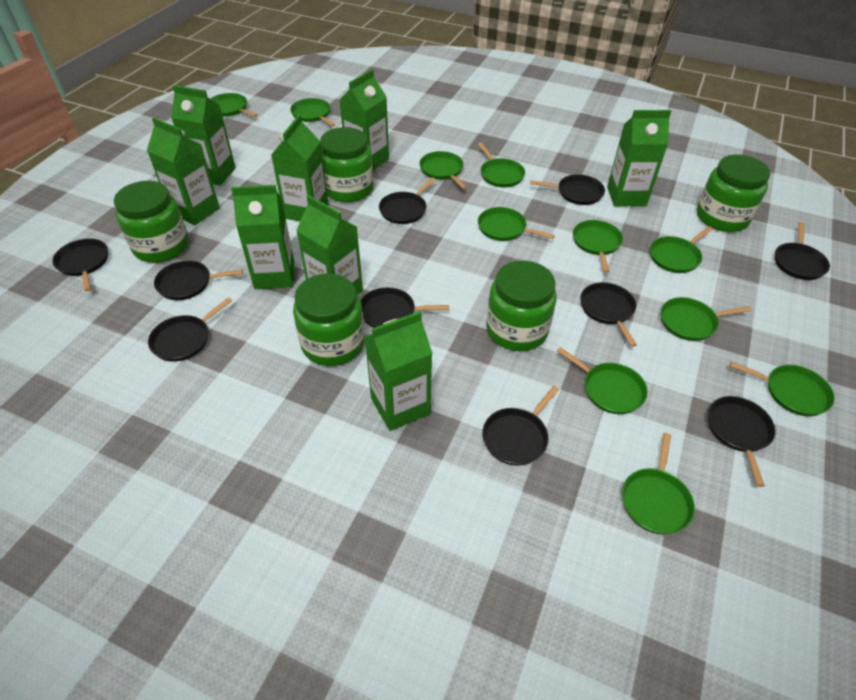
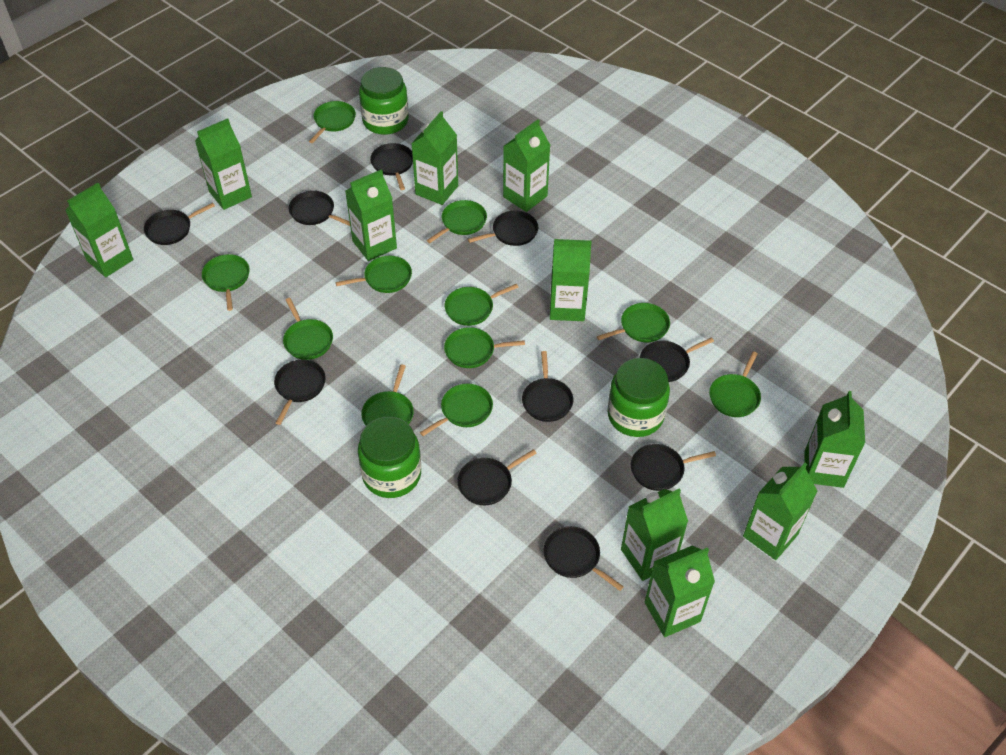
green carton: [147,118,220,225] [171,85,236,186] [231,185,294,289] [271,114,329,221] [296,195,363,295] [339,69,389,170] [365,311,433,431] [607,110,671,206] = 8 -> [65,183,133,277] [195,118,252,210] [345,169,397,261] [411,111,458,205] [503,119,551,212] [550,239,592,321] [621,489,688,581] [645,545,715,637] [743,463,818,560] [804,391,865,488] = 10
green jar: [114,181,189,263] [293,274,365,366] [320,127,373,202] [486,261,557,351] [697,155,770,232] = 5 -> [358,417,421,498] [359,67,409,135] [607,358,670,437] = 3

